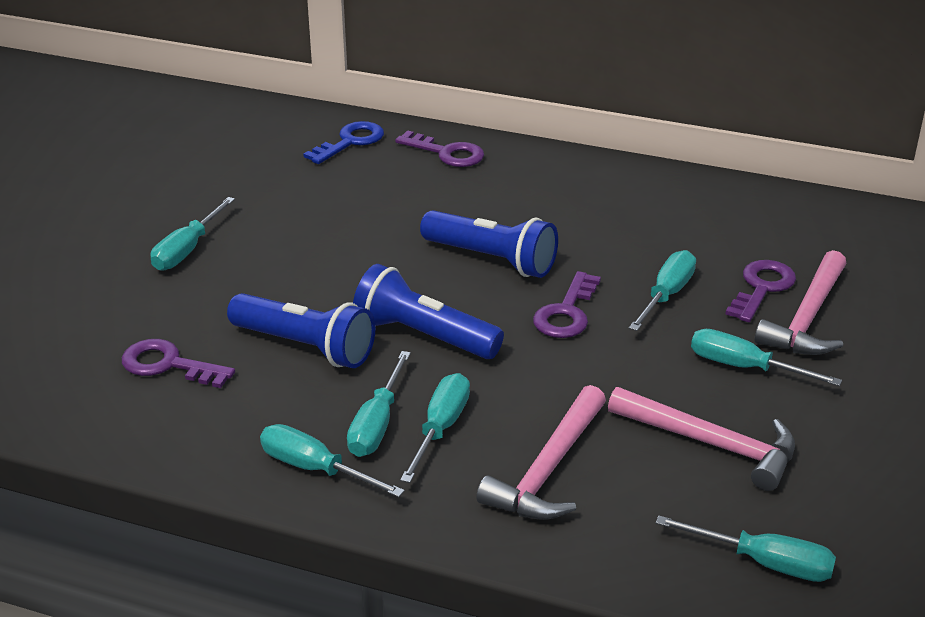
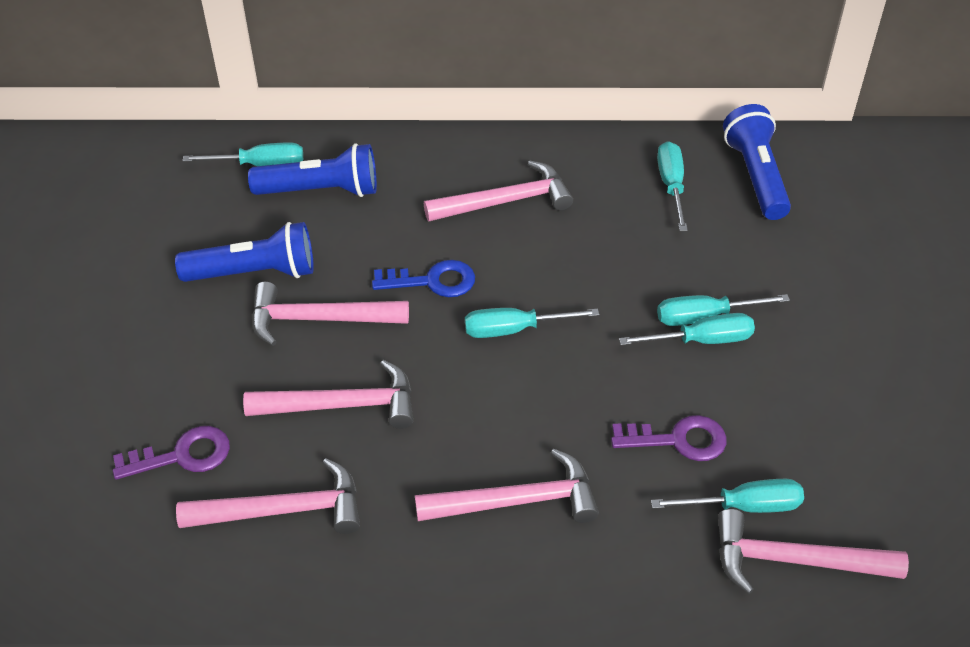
pink hammer: [476,385,606,520] [608,387,795,491] [754,250,847,355] = 3 -> [176,458,360,534] [243,360,413,429] [252,282,409,346] [415,448,599,523] [424,161,573,221] [718,509,909,594] = 6
purple key: [122,339,235,388] [395,130,484,167] [533,271,601,338] [725,260,796,322] = 4 -> [113,426,230,480] [611,415,727,461] = 2
turquoise screwdriver: [151,197,235,271] [260,424,405,497] [347,351,411,457] [400,373,470,483] [629,250,696,331] [656,515,836,582] [691,329,842,386] = 7 -> [183,143,303,166] [465,308,599,338] [619,313,755,345] [651,479,804,513] [657,141,688,231] [657,294,790,326] = 6

